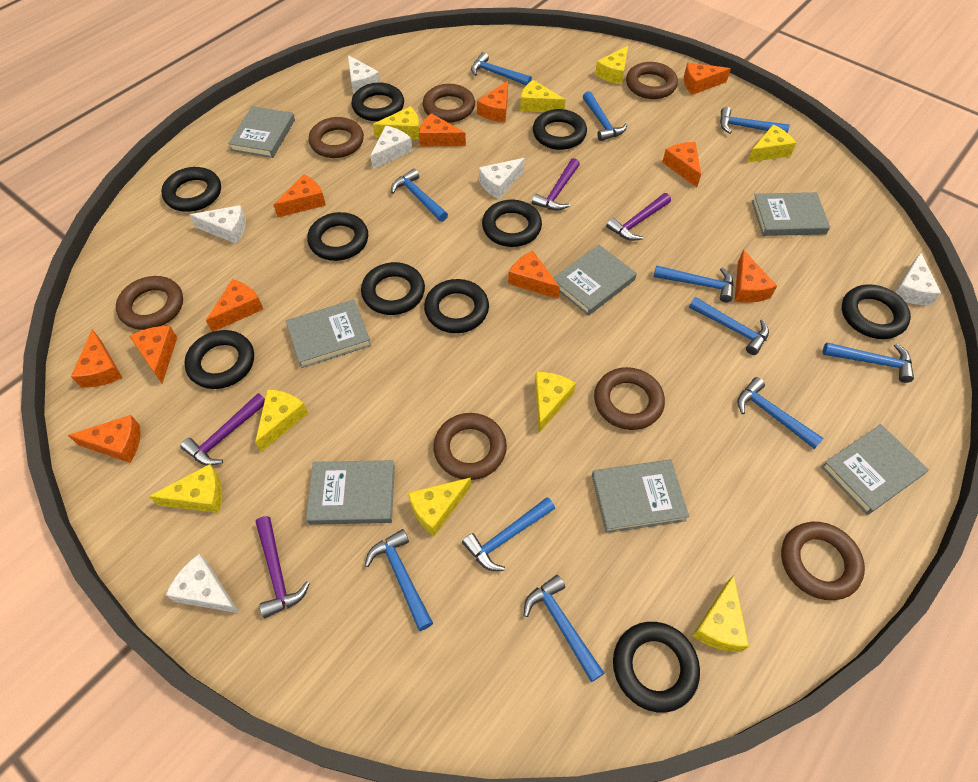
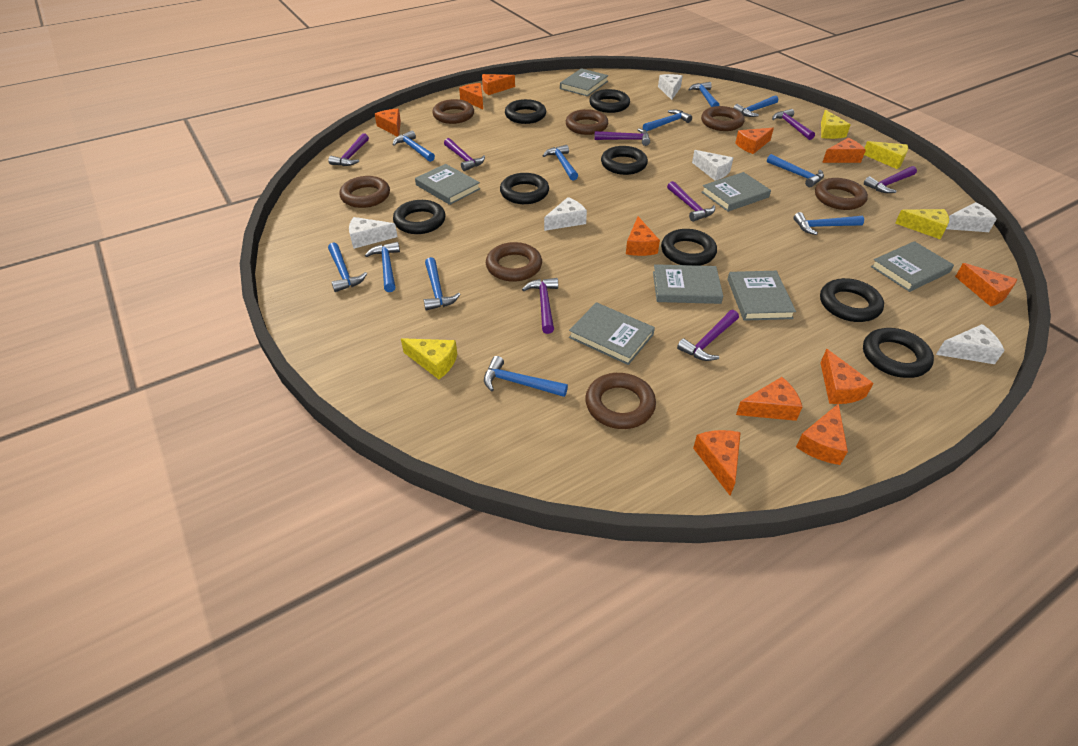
black ring: [161,167,221,212] [184,330,254,389] [307,212,368,261] [351,83,404,121] [361,262,425,315] [424,279,489,333] [482,200,542,247] [533,109,587,150] [613,622,700,713] [842,284,911,339] = 10 -> [393,200,446,234] [500,173,549,204] [505,99,547,124] [589,89,630,113] [601,146,648,175] [661,229,717,266] [820,278,884,322] [863,328,934,378] = 8
purple hammer: [180,393,265,466] [256,516,310,618] [532,158,580,211] [606,193,671,241] = 4 -> [328,133,369,166] [444,138,485,171] [522,278,558,334] [594,128,650,146] [667,181,715,222] [677,310,739,361] [772,109,815,140] [864,166,917,193] = 8
yellow cheese: [149,464,222,513] [255,389,308,452] [373,106,419,140] [408,478,471,536] [520,80,565,112] [535,372,576,433] [595,46,628,85] [692,575,749,652] [747,125,796,163] = 9 -> [401,338,457,379] [821,110,851,139] [864,141,908,169] [895,209,949,239] = 4

